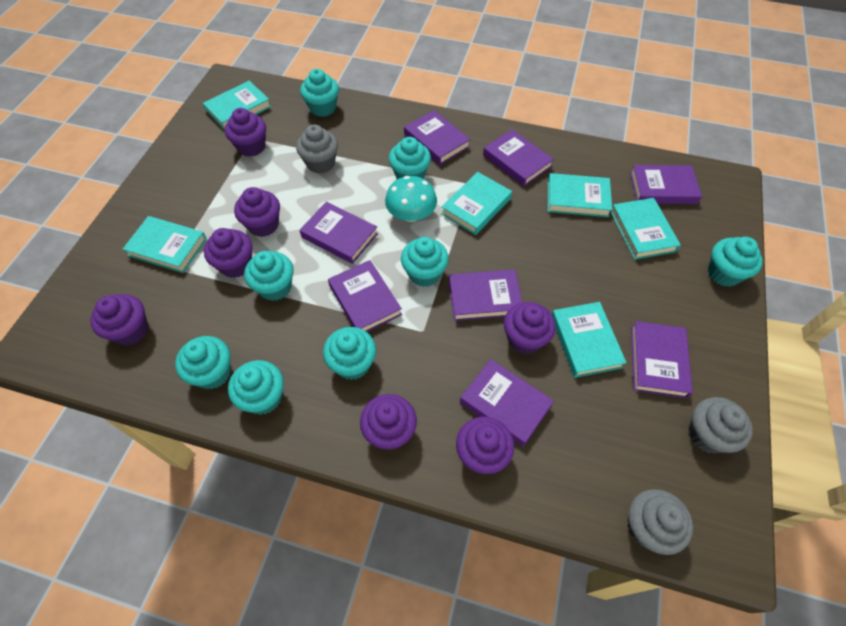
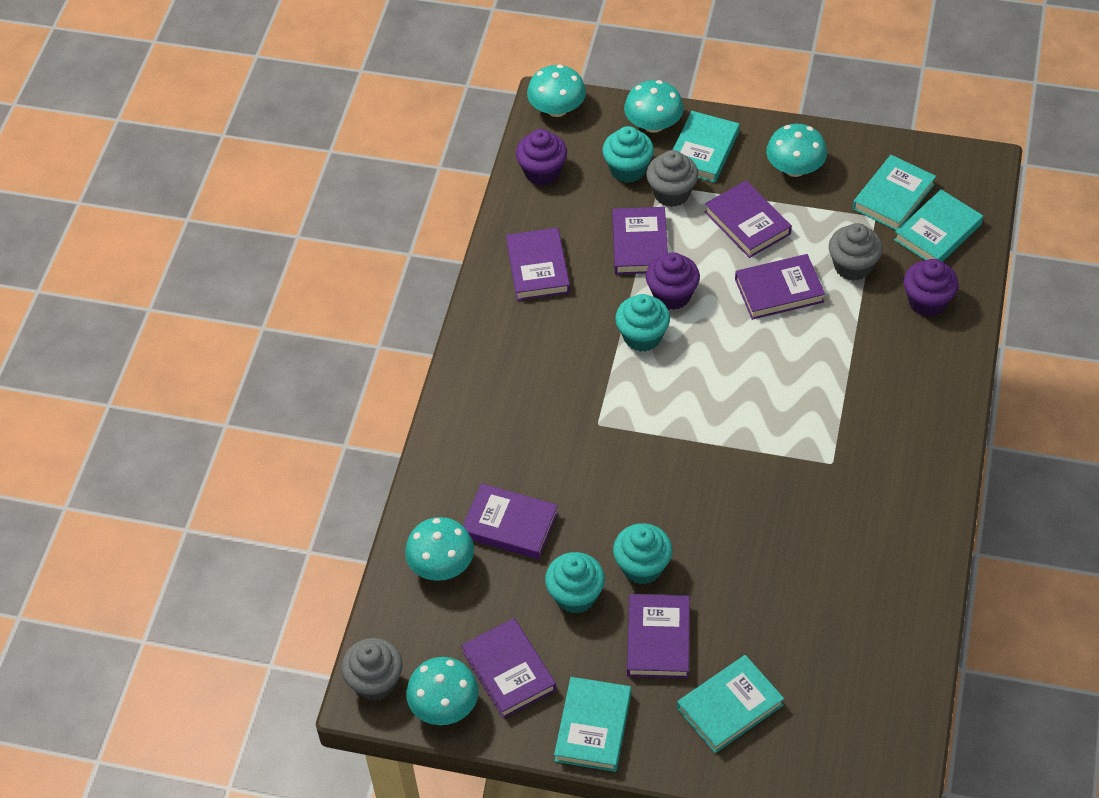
purple book: [299,202,378,264] [328,260,402,332] [404,110,471,165] [449,269,523,321] [460,359,554,447] [483,129,554,187] [630,165,702,204] [631,321,693,398] = 8 -> [461,618,556,718] [463,483,558,559] [506,228,570,301] [612,207,668,275] [627,594,690,678] [704,181,792,258] [735,254,825,320] = 7
purple cupcake: [90,294,148,346] [204,228,252,278] [225,108,266,157] [234,187,280,237] [360,394,417,450] [456,417,514,474] [504,302,556,354] = 7 -> [516,129,567,185] [646,252,700,310] [903,259,959,317] = 3
turquoise book: [123,216,207,273] [203,81,271,130] [441,172,512,235] [548,173,612,217] [552,302,627,378] [610,198,681,260] = 6 -> [554,677,631,772] [673,111,739,183] [677,655,784,753] [853,155,936,231] [894,189,983,262] = 5
turquoise cupcake: [175,336,231,389] [228,360,284,415] [244,251,294,301] [300,69,339,117] [323,327,376,380] [389,137,431,179] [401,237,449,287] [708,237,763,287] = 8 -> [545,552,605,614] [602,126,654,183] [613,523,672,584] [615,294,670,352] = 4
turquoise mushroom: [385,176,437,222] = 1 -> [405,517,474,581] [406,657,479,725] [527,64,586,117] [624,80,684,133] [766,124,827,177] = 5

